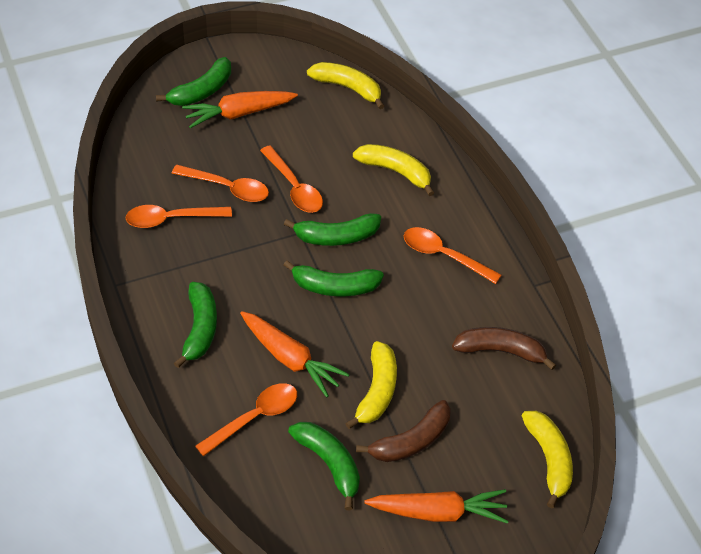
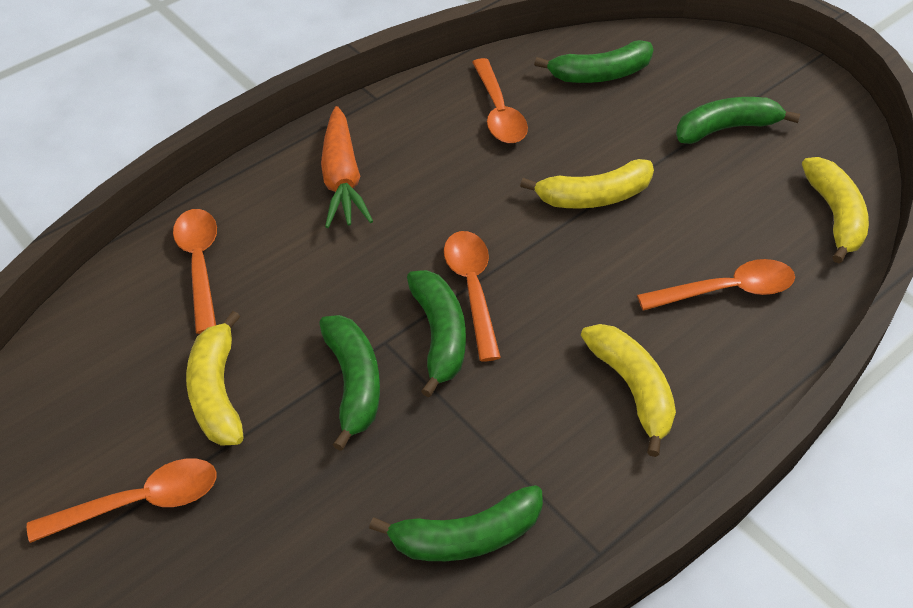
brown banana: [356,400,451,462] [452,327,556,370] = 2 -> none = 0
orange carrot: [182,91,298,128] [240,311,350,397] [364,489,509,524] = 3 -> [321,106,373,228] = 1

